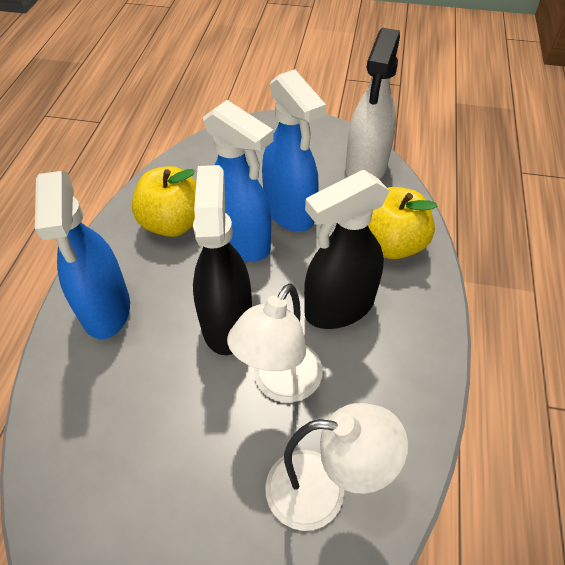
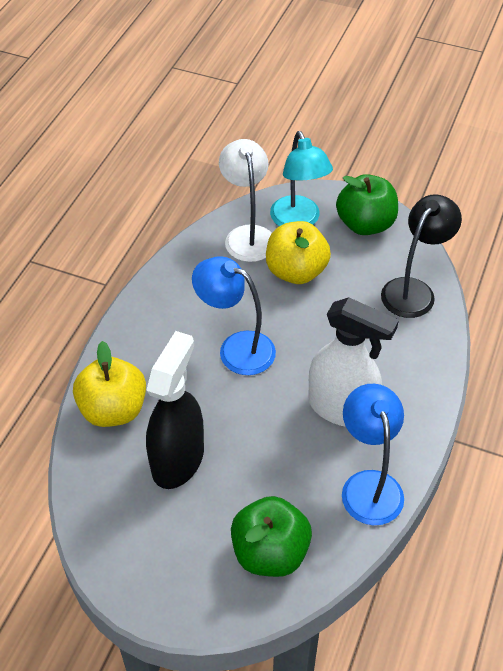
black lamp: none = 0 -> [381,194,462,318] = 1
black spray bottle: [193,165,252,355] [304,170,390,329] = 2 -> [146,331,204,489] = 1
blue lamp: none = 0 -> [192,256,276,375] [342,384,404,525] = 2
blue spray bottle: [35,171,130,339] [203,100,274,262] [262,69,326,232] = 3 -> none = 0
green apple: none = 0 -> [231,496,312,577] [336,174,398,235] = 2
turquoise lamp: none = 0 -> [270,131,333,226] = 1
white lamp: [227,283,323,403] [265,403,408,531] = 2 -> [219,139,272,262] = 1

